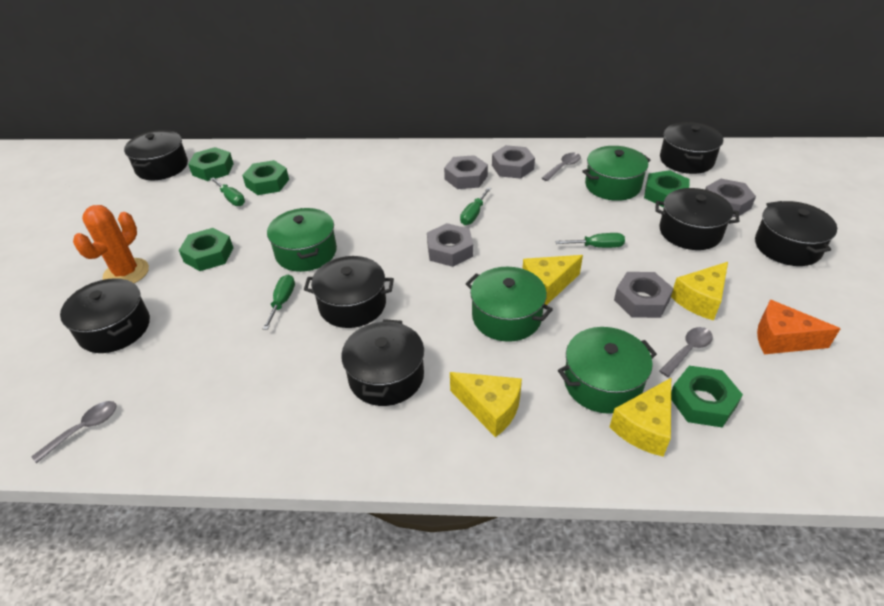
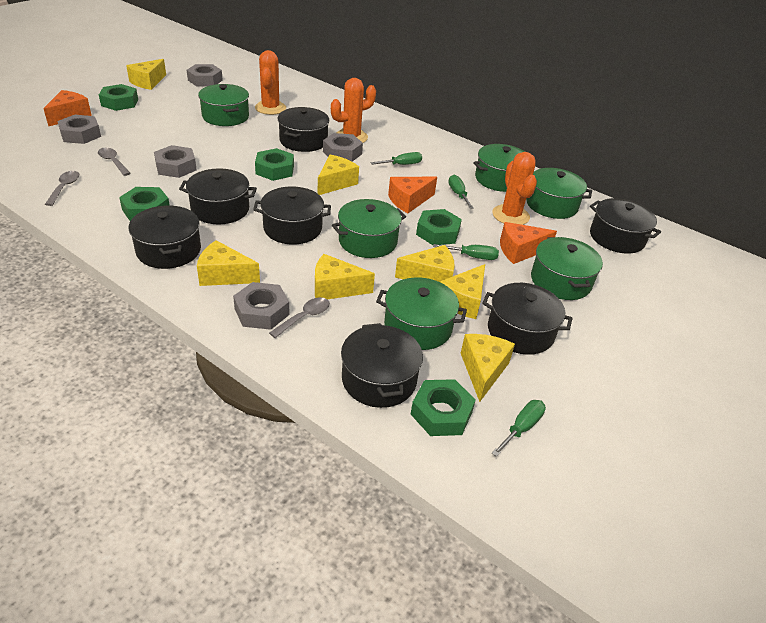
green pot: [267,208,337,272] [466,267,553,342] [558,327,657,414] [582,146,651,201] = 4 -> [198,84,249,126] [332,199,406,258] [376,277,467,350] [473,144,525,192] [526,168,592,219] [531,237,603,300] = 6
orange cactus: [73,205,149,283] = 1 -> [255,50,286,115] [331,78,376,143] [492,152,537,225] = 3
orange cheese: [757,299,841,354] = 1 -> [43,90,92,126] [388,177,437,213] [500,222,557,264] = 3
yellow cheese: [450,372,522,437] [522,255,583,305] [610,378,671,457] [671,262,728,320] = 4 -> [126,59,166,90] [197,240,260,286] [315,254,375,299] [318,155,359,195] [395,245,455,282] [440,264,485,319] [461,334,515,402] = 7

